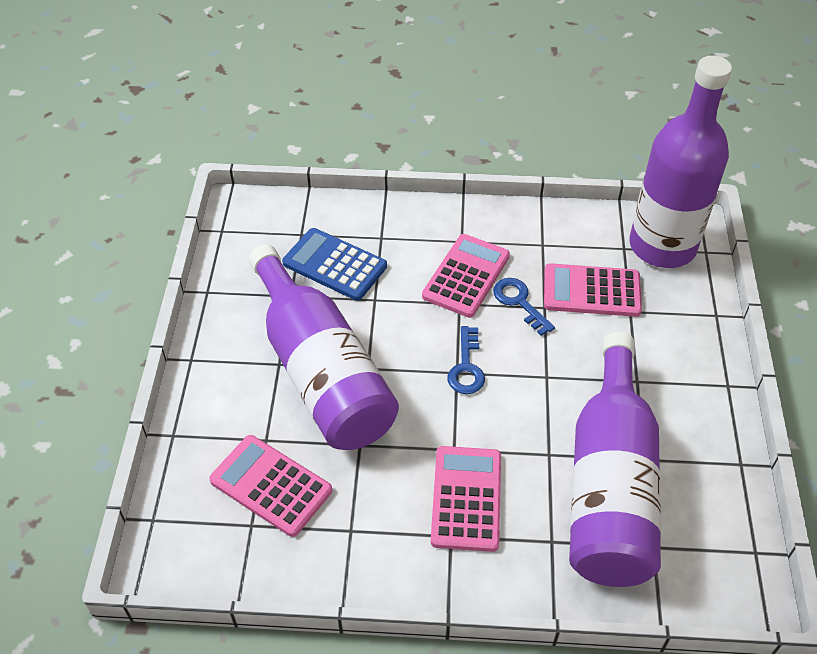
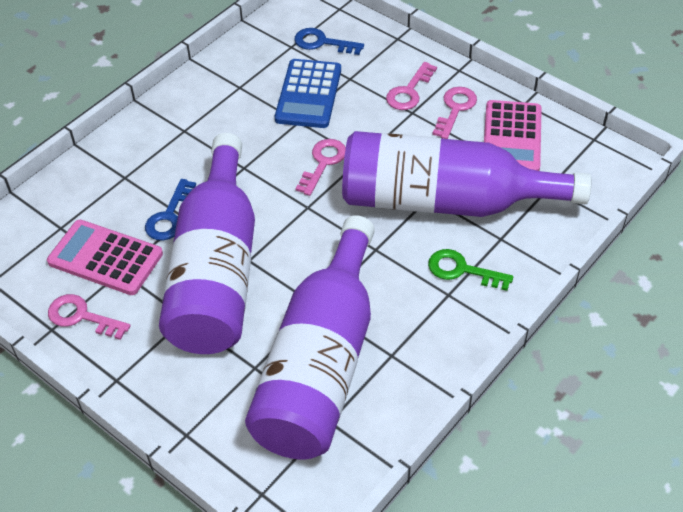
green key: none = 0 -> [428,249,513,291] = 1
pink calculator: [209,435,332,537] [422,234,510,318] [431,446,501,552] [544,263,642,317] = 4 -> [47,220,163,295] [484,100,542,171] = 2
pink key: none = 0 -> [48,294,130,340] [295,139,346,196] [386,62,437,110] [432,87,477,139] = 4

